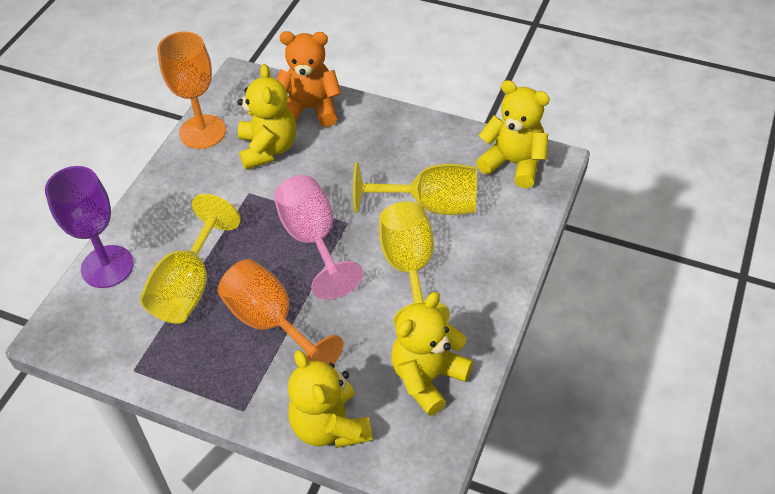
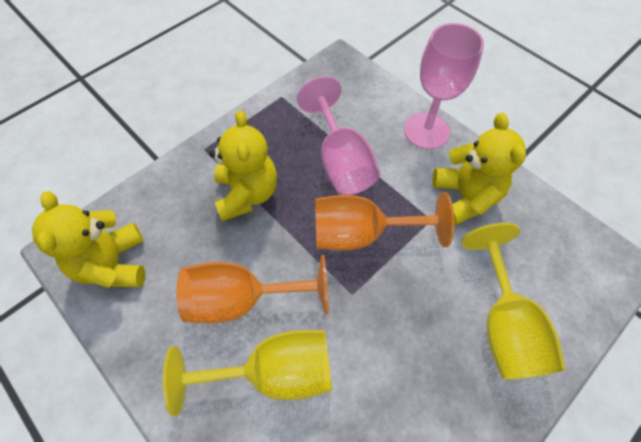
orange teddy bear: [277,31,341,127] = 1 -> none = 0
pink goblet: [274,175,364,300] = 1 -> [297,76,380,195] [404,23,484,149] = 2
purple goblet: [45,166,134,288] = 1 -> none = 0
yellow goblet: [140,194,241,324] [353,162,477,215] [379,201,450,327] = 3 -> [163,330,332,416] [461,223,566,379] = 2
yellow teddy bear: [238,64,296,170] [288,350,373,448] [391,292,473,416] [476,80,550,188] = 4 -> [32,191,145,288] [209,110,277,221] [433,113,526,225] = 3

